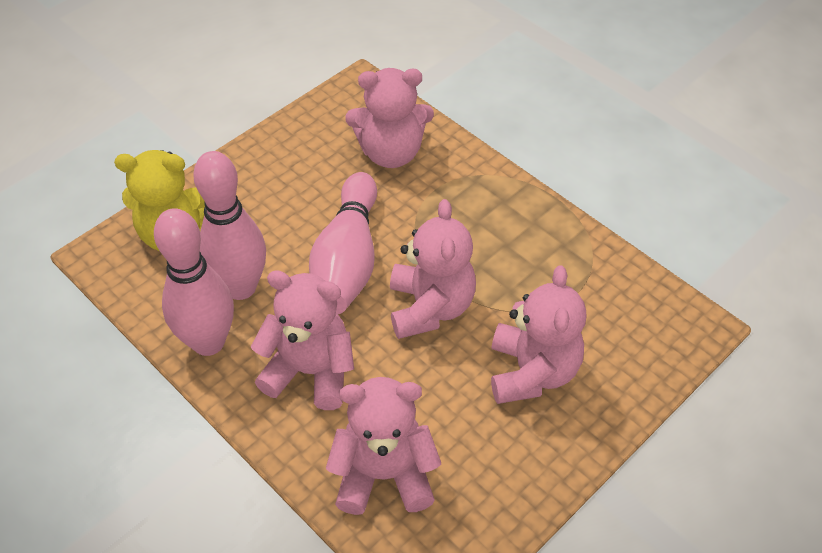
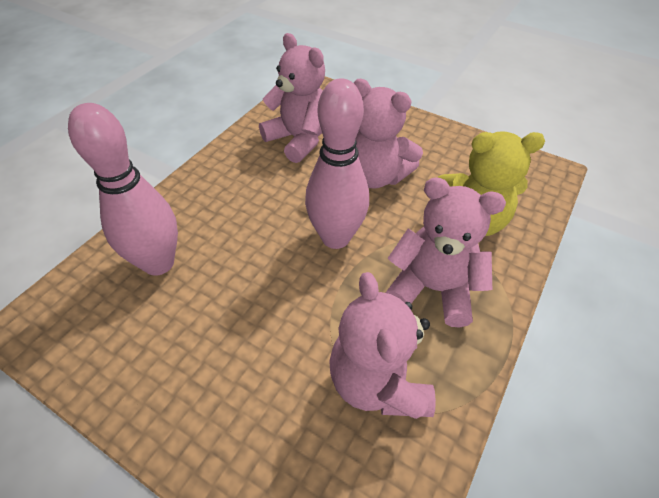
pink bowling pin: [154,208,234,356] [193,151,266,300] [309,172,377,314] = 3 -> [68,103,178,276] [305,78,369,249] = 2
pink teddy bear: [251,270,354,410] [326,377,441,515] [345,68,434,168] [390,199,476,339] [491,265,586,404] = 5 -> [259,33,325,163] [329,272,436,419] [354,79,423,189] [386,177,506,328] = 4

